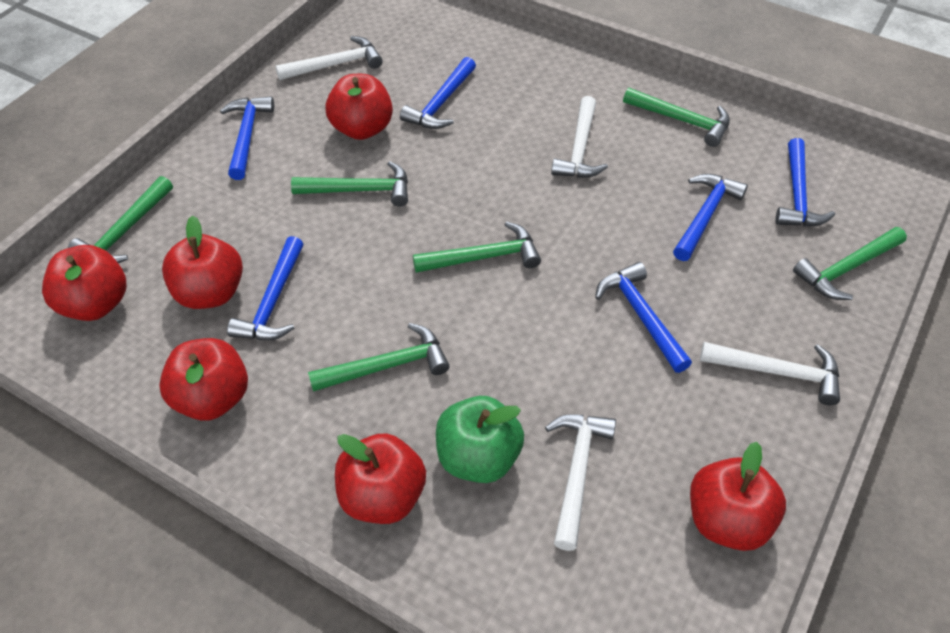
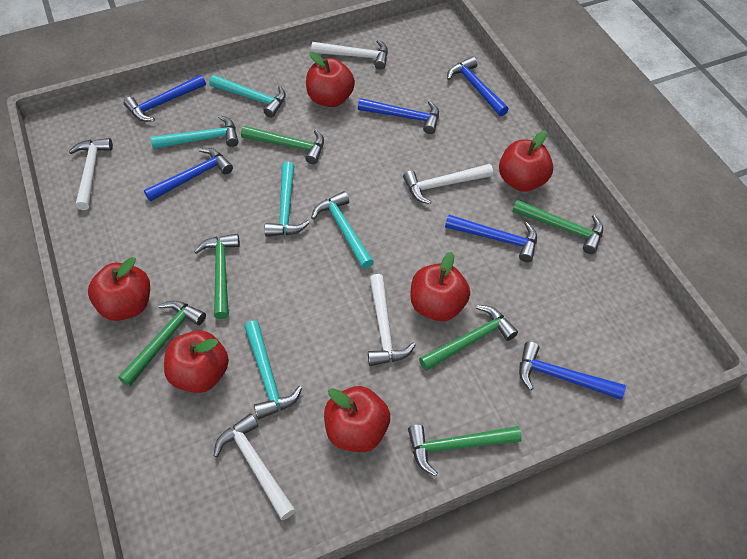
green apple: [436,396,524,483] = 1 -> none = 0
turquoise hammer: none = 0 -> [151,115,238,149] [209,75,286,118] [244,321,302,419] [264,162,309,237] [311,191,374,269] = 5
white hammer: [275,36,383,80] [545,414,616,551] [551,96,608,178] [700,342,840,405] = 4 -> [69,138,113,210] [214,413,296,520] [311,40,388,70] [368,274,415,366] [403,164,493,204] = 5

